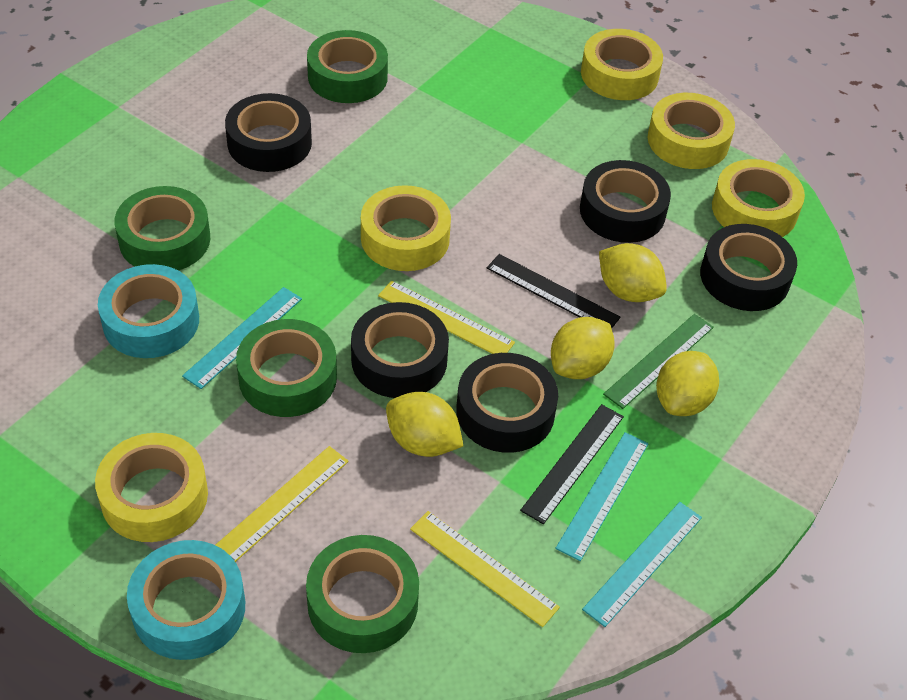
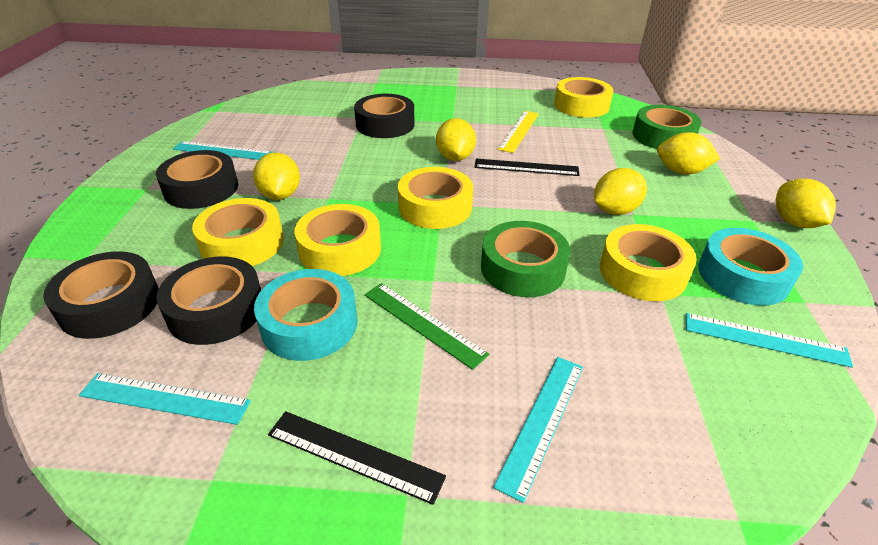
black tape: [225,93,312,172] [351,302,449,398] [456,353,558,453] [580,160,671,243] [700,224,797,311] = 5 -> [43,251,159,339] [156,150,238,209] [156,256,261,345] [354,94,415,138] = 4
green tape: [115,186,210,271] [236,319,337,417] [306,535,419,653] [307,30,388,103] = 4 -> [481,221,570,297] [632,105,701,149] = 2
turquoise ruler: [182,287,302,389] [555,432,649,561] [582,502,702,627] = 3 -> [79,373,251,425] [173,141,273,160] [493,357,583,503] [686,313,853,368] = 4
yellow lemon: [386,392,463,457] [551,317,615,379] [599,243,667,302] [656,351,719,416] = 4 -> [253,152,300,200] [436,118,476,161] [594,168,647,215] [657,132,720,175] [775,178,836,228] = 5
yellow ruler: [216,446,349,562] [378,280,515,354] [410,511,560,627] = 3 -> [498,111,539,153] = 1

